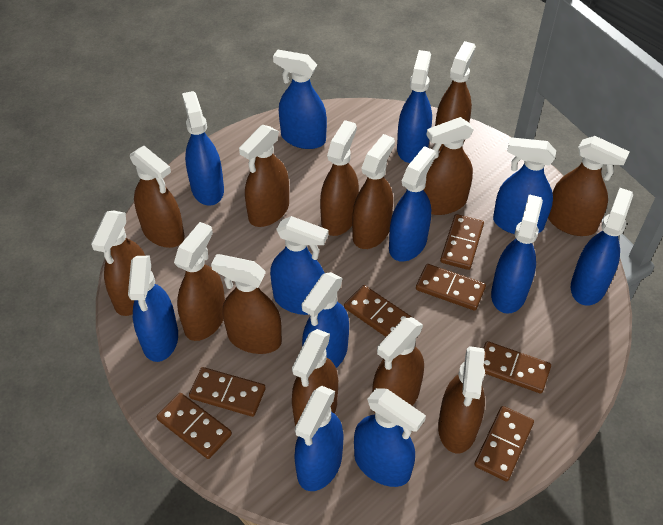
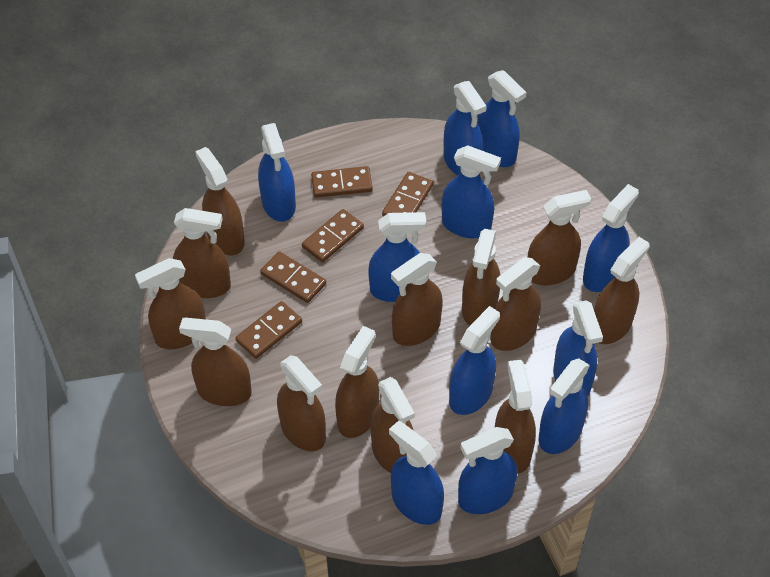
blue spray bottle: [128,256,178,362] [182,91,224,206] [270,216,329,315] [273,49,327,149] [294,386,344,491] [302,272,349,368] [354,388,426,487] [389,146,436,261] [397,50,432,163] [491,194,543,314] [493,137,556,234] [571,188,633,306] = 12 -> [258,123,296,222] [368,212,427,302] [389,421,444,525] [442,145,501,238] [444,81,487,175] [449,306,500,415] [458,427,517,514] [477,70,526,167] [539,359,590,454] [553,300,603,396] [583,184,639,292] = 11
brown domino: [157,393,232,459] [189,367,266,417] [344,285,412,337] [416,264,486,311] [440,214,484,270] [474,406,534,482] [484,341,551,393] = 7 -> [235,301,302,359] [260,251,326,303] [302,209,364,262] [311,166,373,198] [382,172,433,216] = 5

